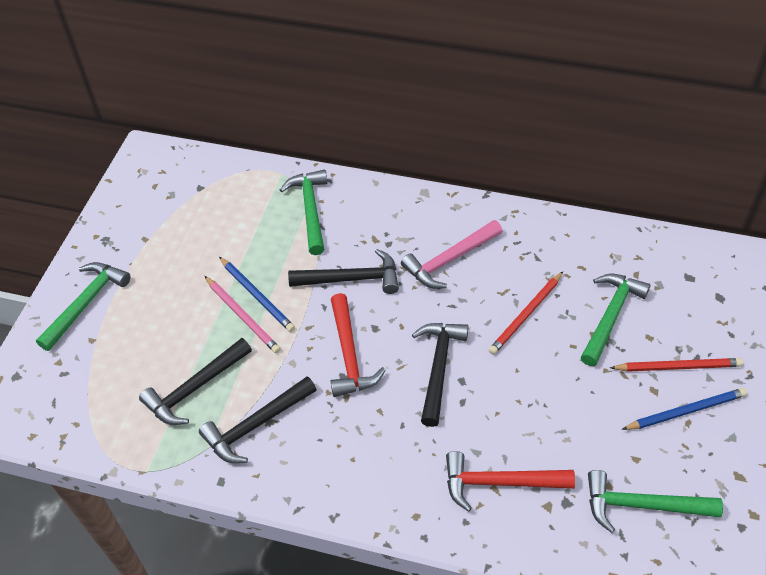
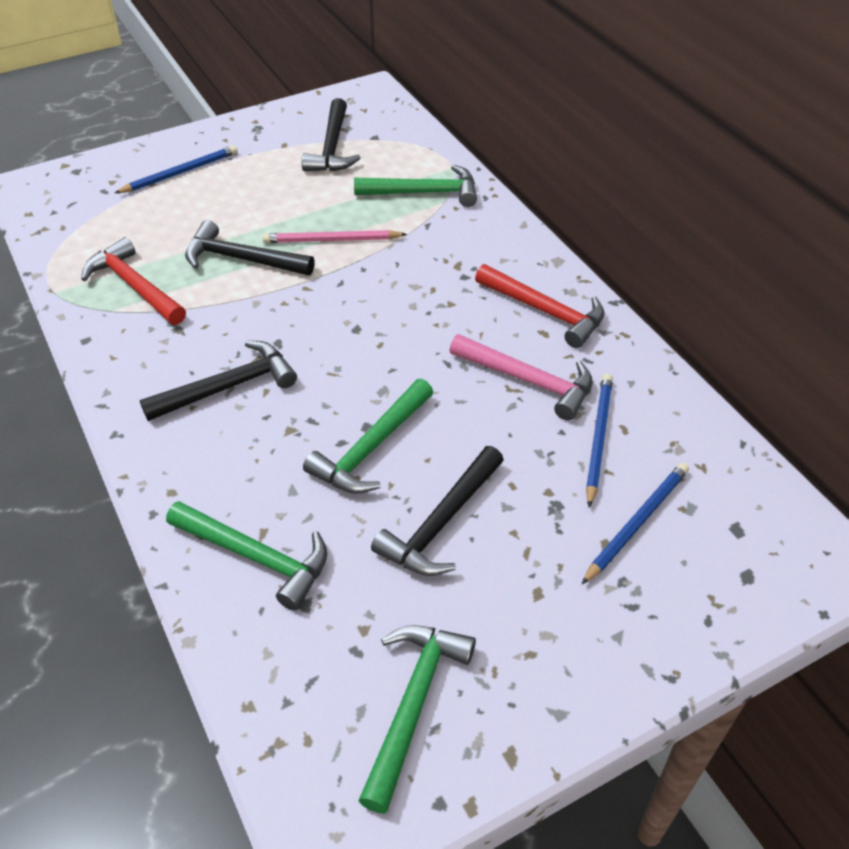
blue pencil: [219,257,295,332] [622,388,747,430] = 2 -> [115,145,238,193] [582,463,689,584] [586,374,613,508] = 3
red pencil: [489,272,563,355] [610,358,743,372] = 2 -> none = 0

